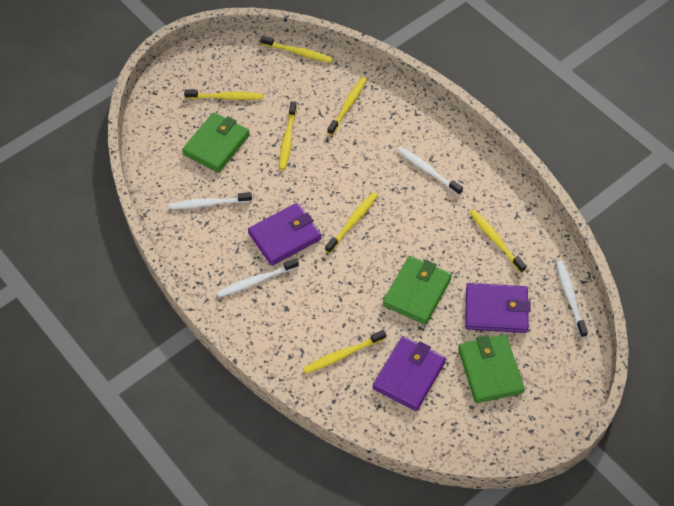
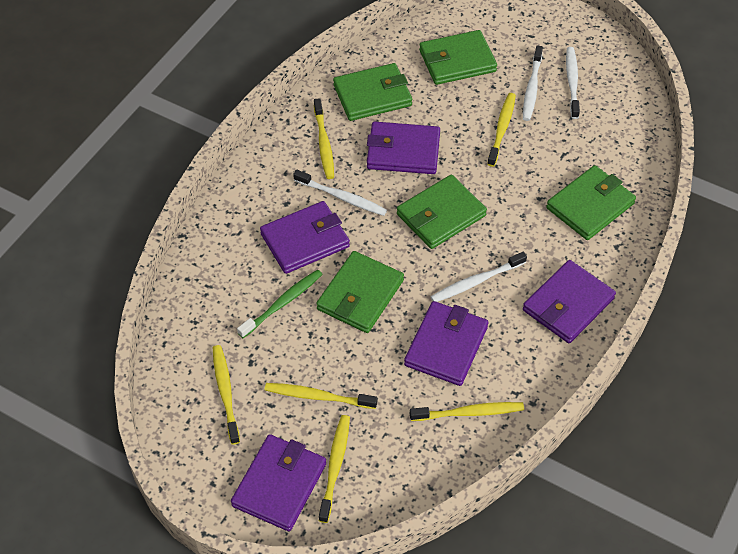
green toothbrush: none = 0 -> [237,269,323,338] = 1
green wallet: [182,112,250,173] [383,256,452,325] [458,335,524,403] = 3 -> [316,251,404,333] [333,63,412,121] [397,175,487,249] [419,30,497,85] [546,165,636,240] = 5
purple wallet: [248,203,321,266] [373,336,446,411] [465,283,531,333] = 3 -> [231,434,326,531] [260,201,350,274] [367,122,440,174] [404,301,488,386] [523,260,616,343] = 5
yellow toothbrush: [184,89,263,100] [260,35,333,63] [279,101,297,170] [303,330,386,374] [325,192,378,253] [327,77,367,135] [470,209,526,273] = 7 -> [213,345,240,445] [264,383,377,409] [314,98,334,179] [319,415,350,523] [410,402,524,421] [487,93,516,167] = 6

